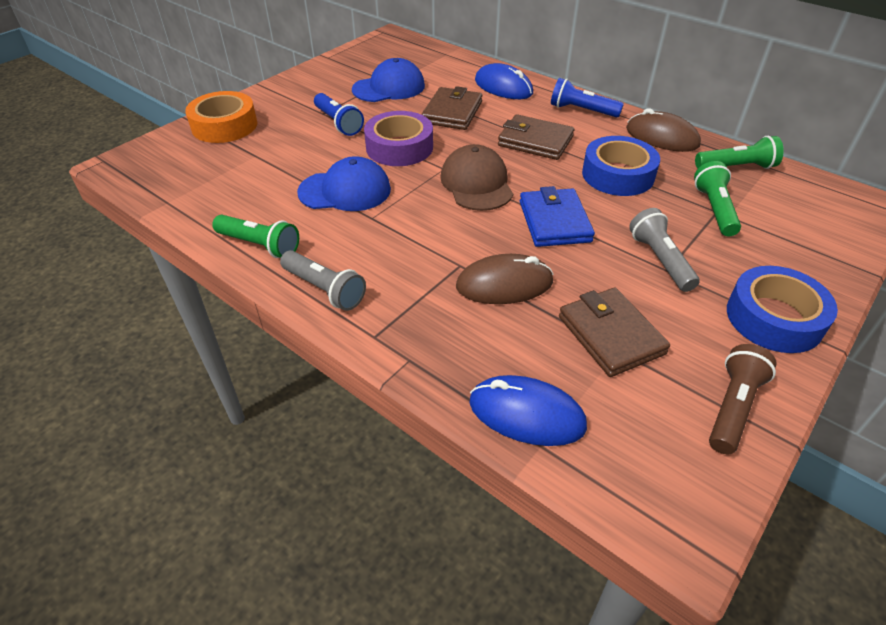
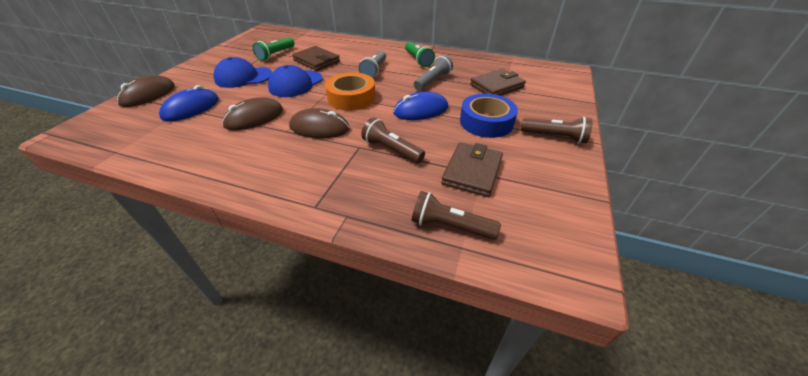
blue flashlight: [314,93,364,136] [551,78,624,117] = 2 -> none = 0
blue tape: [582,136,660,196] [727,266,838,353] = 2 -> [460,94,518,138] = 1
blue wallet: [520,186,595,247] = 1 -> none = 0
brown cap: [440,144,513,211] = 1 -> none = 0
brown flashlight: [709,344,776,454] = 1 -> [361,118,425,163] [412,191,501,240] [521,117,593,144] = 3
brown mouse: [456,254,554,304] [626,108,701,152] = 2 -> [117,75,175,107] [222,97,283,131] [289,108,350,138] = 3
green flashlight: [212,215,299,258] [694,161,741,236] [695,136,784,169] = 3 -> [253,37,295,61] [405,42,435,67] = 2
purple tape: [364,111,433,166] = 1 -> none = 0

